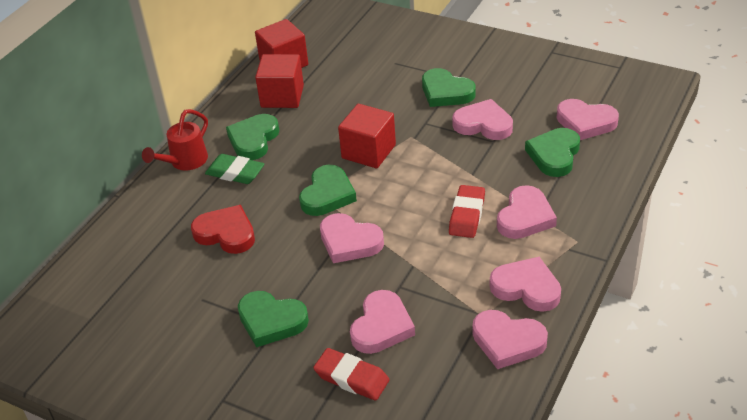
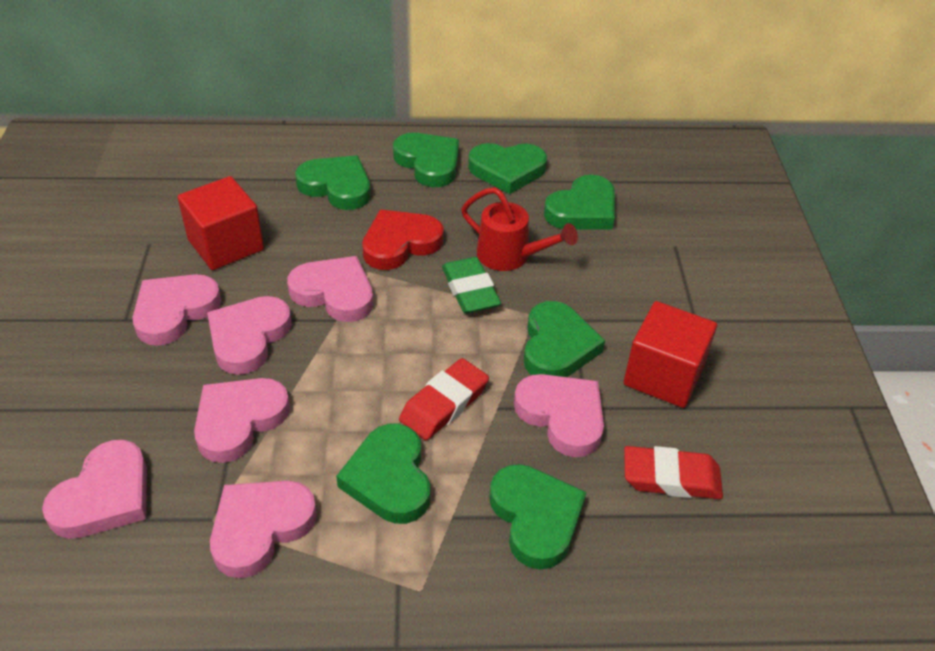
green heart: [226,114,279,160] [238,291,309,347] [299,165,357,216] [422,68,476,107] [525,128,580,177] = 5 -> [295,155,370,210] [336,424,430,524] [393,133,459,187] [468,143,547,194] [489,464,586,569] [524,301,605,377] [544,175,615,229] = 7
red cube: [255,19,308,68] [255,54,304,108] [338,104,396,168] = 3 -> [177,176,264,270] [623,301,717,408] = 2

